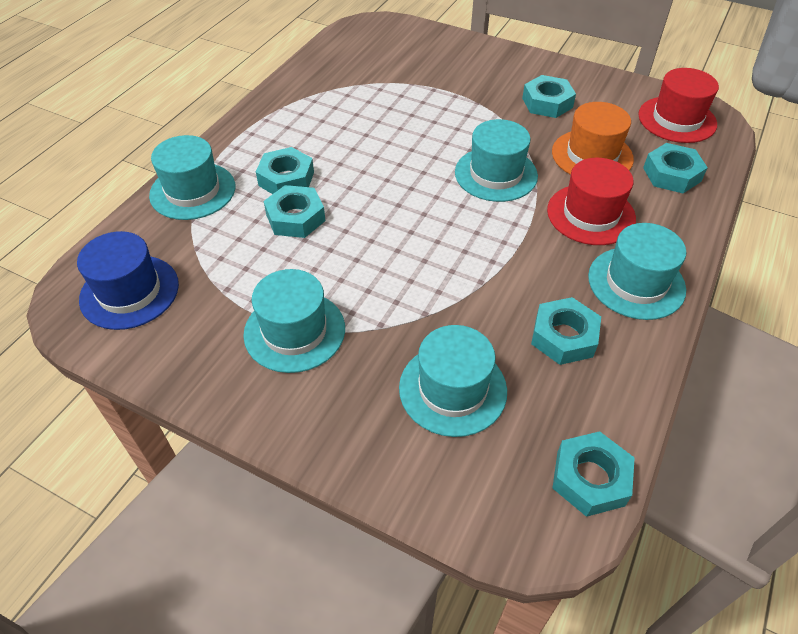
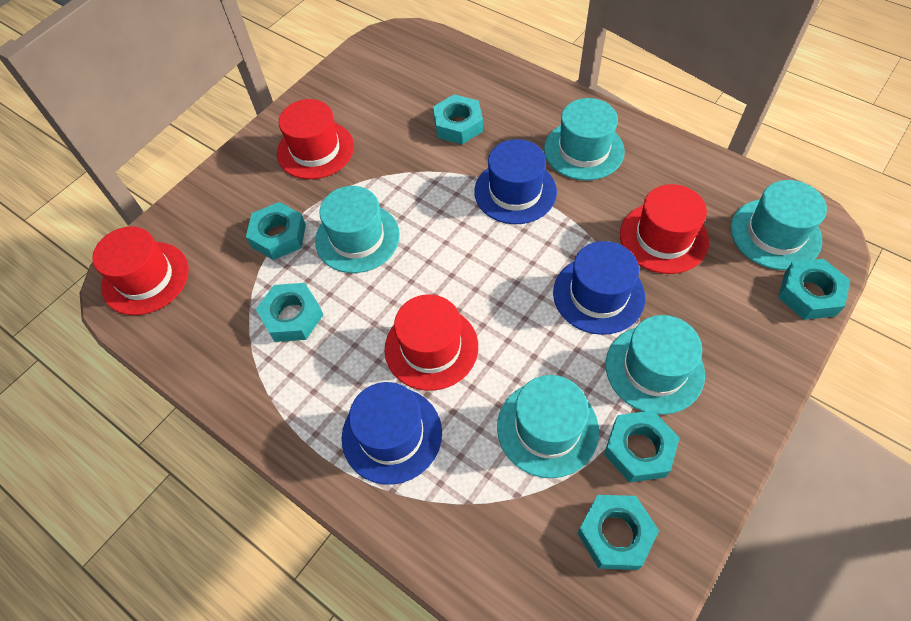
blue hat: [77,231,179,330] = 1 -> [342,382,442,485] [474,139,557,224] [553,241,645,335] = 3
orange hat: [552,102,634,175] = 1 -> none = 0
red hat: [547,158,636,245] [638,68,719,143] = 2 -> [92,227,189,315] [277,99,354,179] [385,294,478,391] [620,184,709,274] = 4

